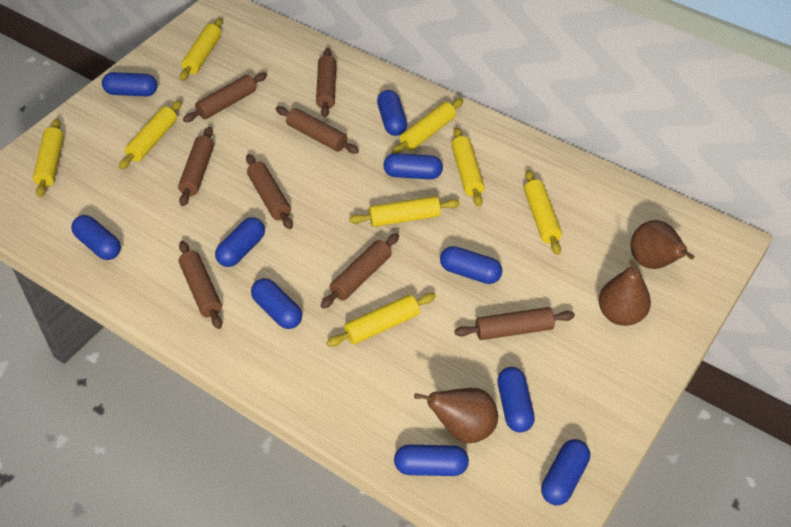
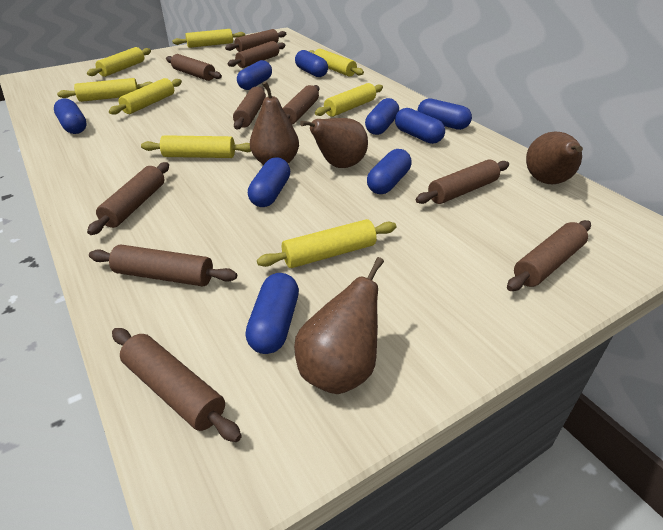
blue capsule: [71,215,121,260] [102,72,158,96] [215,217,265,267] [251,278,302,329] [377,90,407,136] [383,153,443,180] [394,445,469,476] [440,246,502,284] [497,367,535,432] [541,439,590,505] = 10 -> [54,98,87,134] [237,60,272,90] [245,273,299,354] [248,158,290,207] [295,50,328,77] [365,98,399,135] [367,149,412,194] [395,108,445,144] [418,98,472,130] = 9
brown pear: [414,388,498,443] [599,260,651,326] [631,220,695,269] = 3 -> [250,82,299,165] [294,257,384,394] [300,118,368,168] [526,132,583,184] = 4
brown rolling pin: [178,127,214,206] [179,241,222,329] [183,72,267,122] [246,154,293,229] [276,106,359,154] [316,48,336,118] [321,233,399,309] [455,307,575,340] = 8 -> [87,162,169,235] [89,245,237,286] [112,328,242,442] [166,54,222,81] [225,29,286,52] [228,41,285,68] [233,86,266,129] [283,85,319,124] [416,160,509,204] [507,220,591,291] = 10

